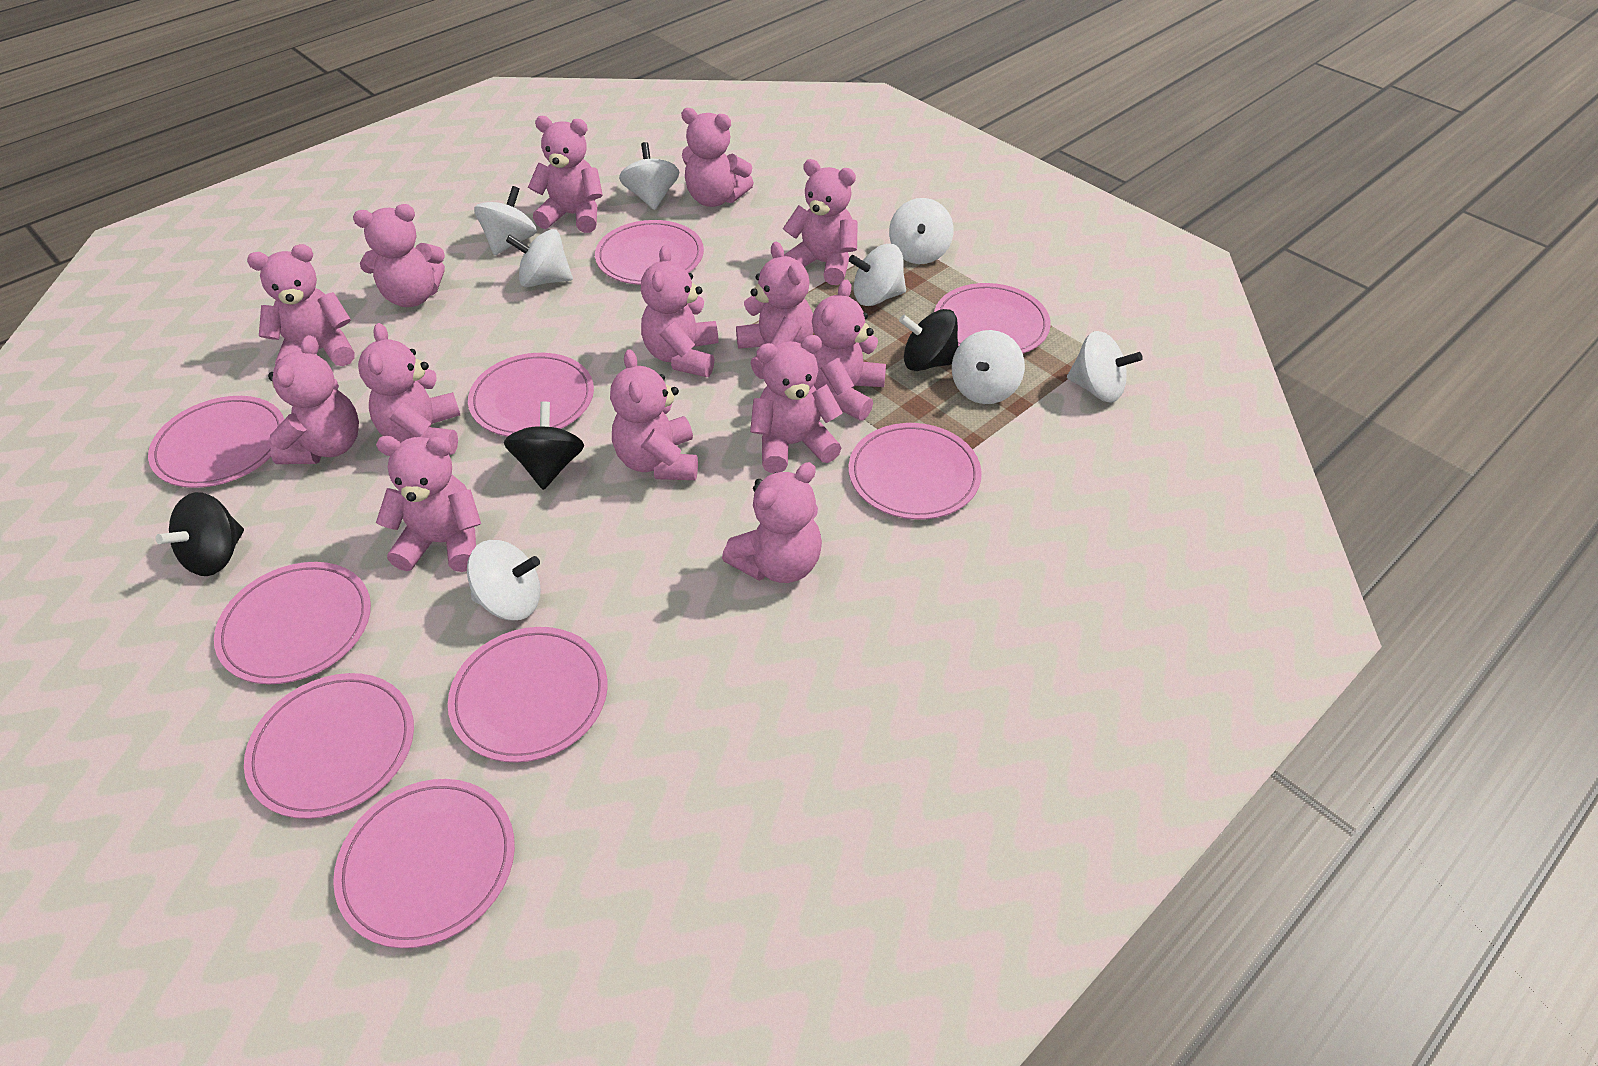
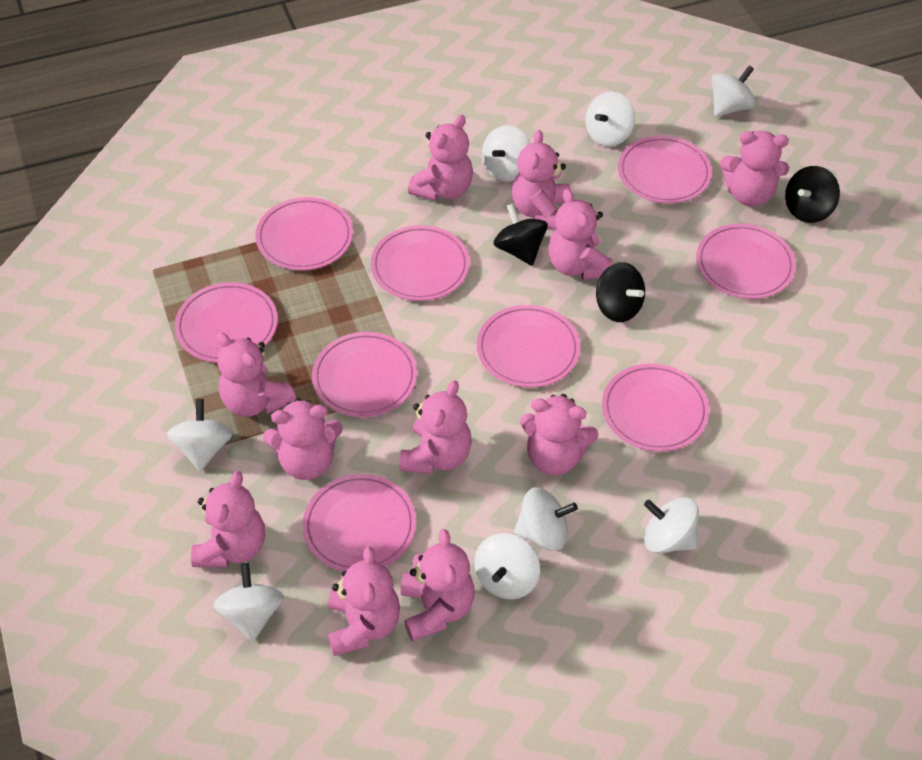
pink teddy bear: [247,244,354,366] [268,335,359,464] [353,204,445,307] [358,323,460,455] [376,436,481,572] [528,116,603,233] [610,349,698,480] [641,245,719,377] [681,108,754,207] [722,462,822,583] [736,242,813,379] [750,335,843,473] [783,159,858,285] [812,279,886,420] = 14 -> [191,471,265,567] [217,332,296,417] [263,398,343,480] [328,546,400,656] [399,380,472,474] [401,529,475,641] [408,114,473,201] [512,130,571,230] [520,394,599,475] [548,189,613,280] [720,131,789,206] = 11

